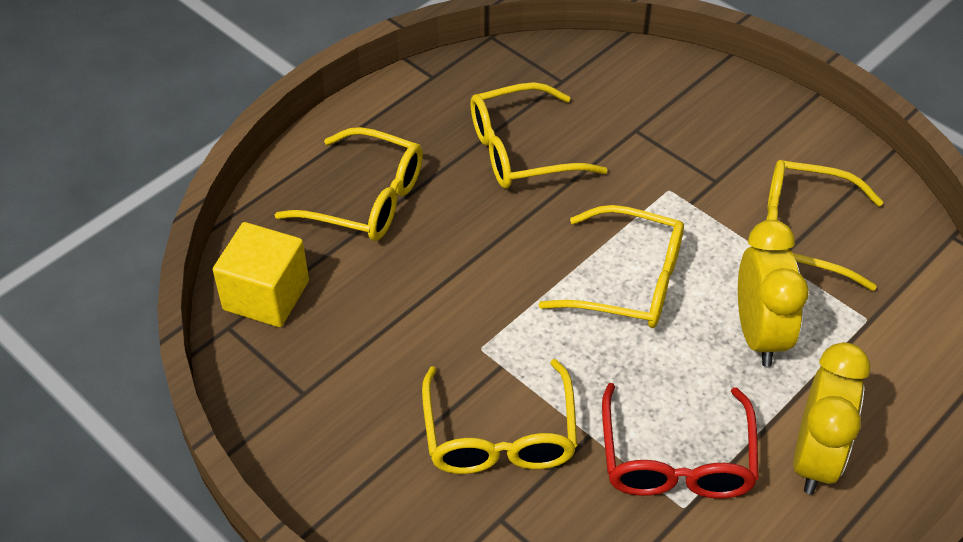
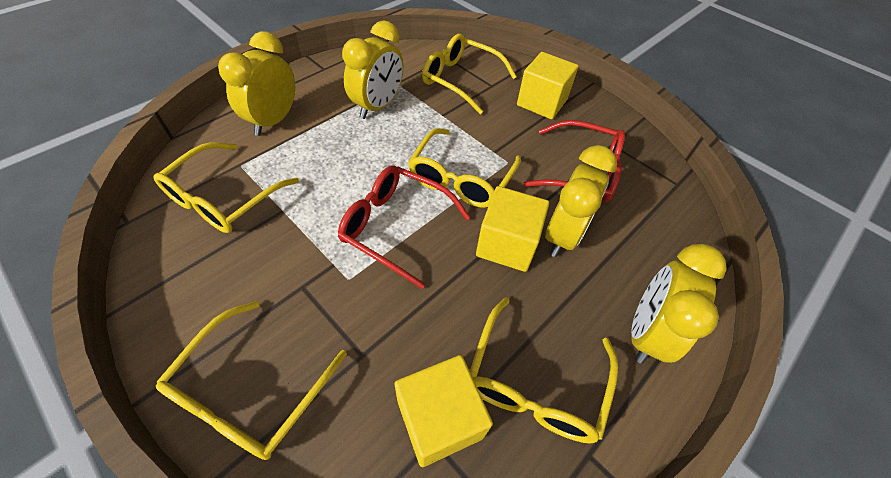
red glasses: [602,383,759,499] = 1 -> [338,166,470,289] [523,120,625,202] = 2
yellow clock: [738,220,809,367] [793,342,870,494] = 2 -> [218,31,295,136] [342,20,403,119] [545,145,617,257] [631,244,726,364] = 4
yellow cube: [213,222,309,327] = 1 -> [395,355,493,467] [476,186,549,272] [517,52,579,119] = 3

